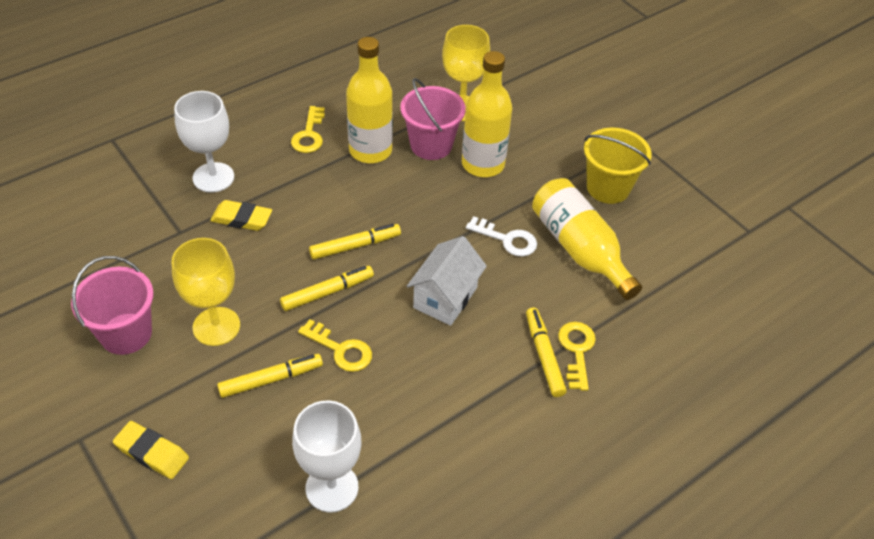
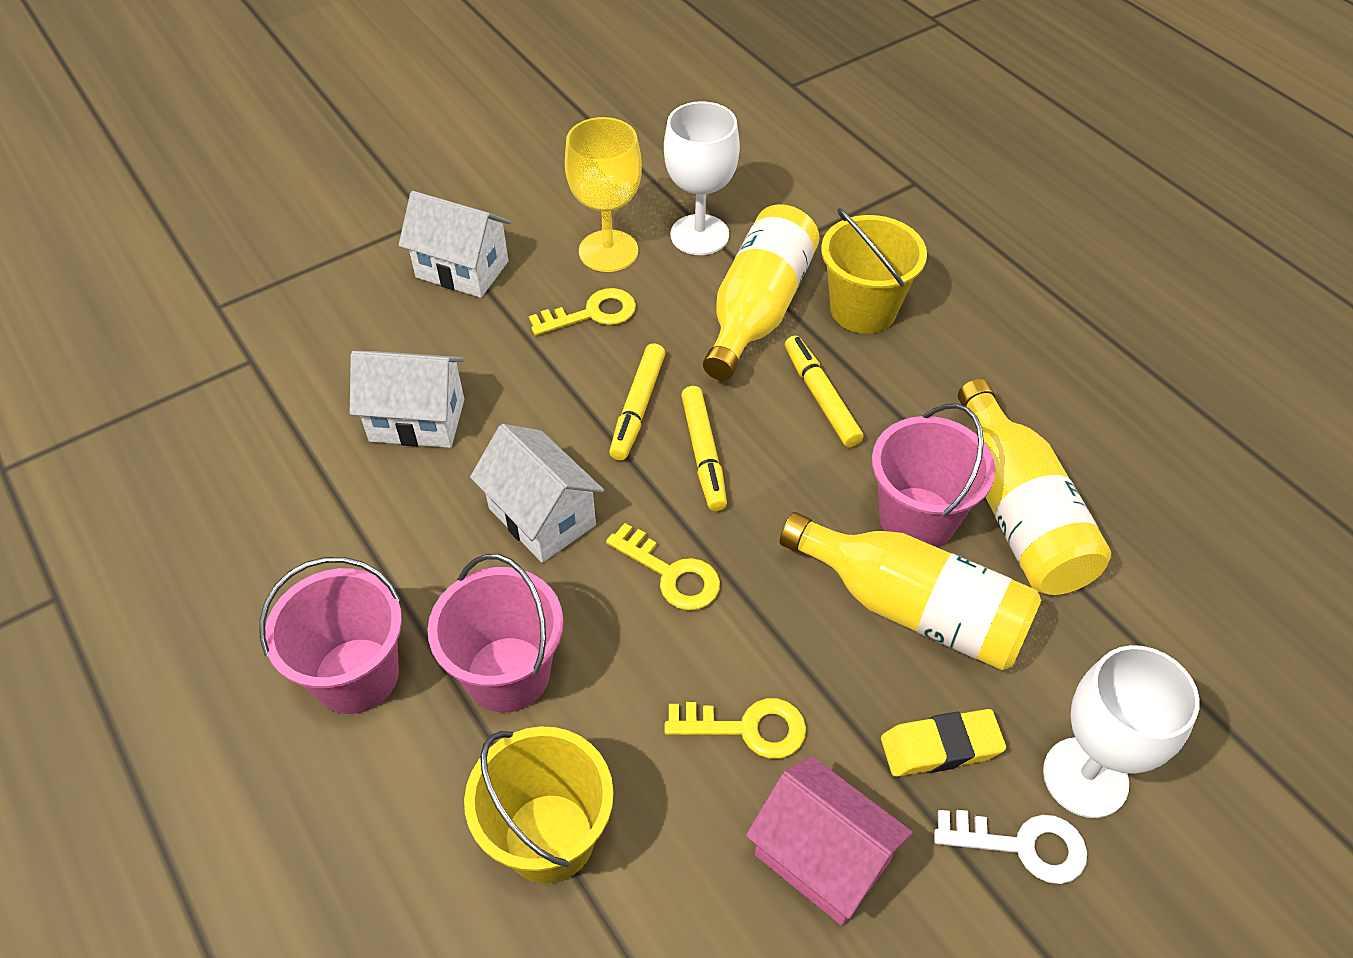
pink bucket: [71,256,154,355] [400,78,466,160] = 2 -> [260,557,402,714] [427,554,564,713] [872,403,995,548] = 3
pink house: none = 0 -> [746,756,913,926] = 1
white house: [407,236,487,326] = 1 -> [350,351,465,448] [398,191,511,298] [470,424,604,563] = 3
yellow bucket: [584,128,652,204] = 1 -> [464,726,614,884] [821,208,927,334] = 2
yellow eraser: [113,421,189,479] [210,200,272,231] = 2 -> [881,709,1006,777] = 1
yellow goblet: [171,238,240,346] [442,25,490,121] = 2 -> [565,117,642,272] = 1
yellow marker: [217,354,323,398] [280,266,374,311] [309,224,401,260] [526,308,567,397] = 4 -> [609,343,665,461] [681,386,727,511] [785,336,864,447] = 3

